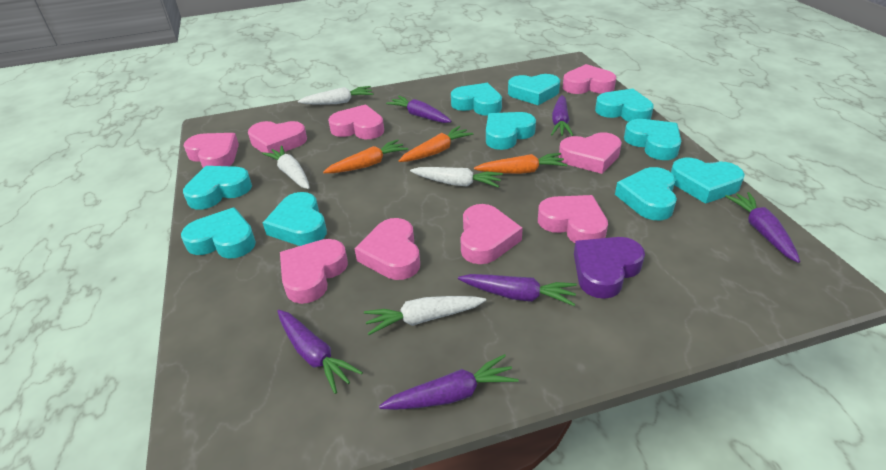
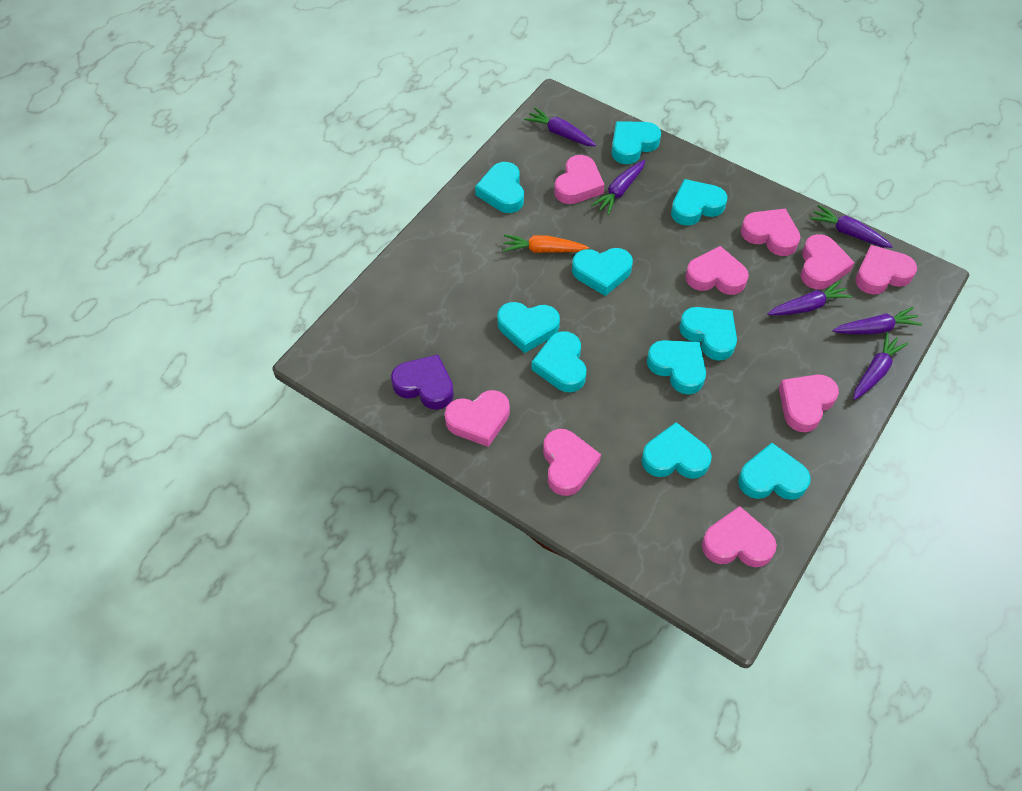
orange carrot: [323,139,408,173] [398,126,473,162] [474,153,567,174] = 3 -> [503,235,589,253] = 1
white carrot: [262,145,310,189] [298,86,373,105] [364,296,486,335] [410,167,503,188] = 4 -> none = 0

